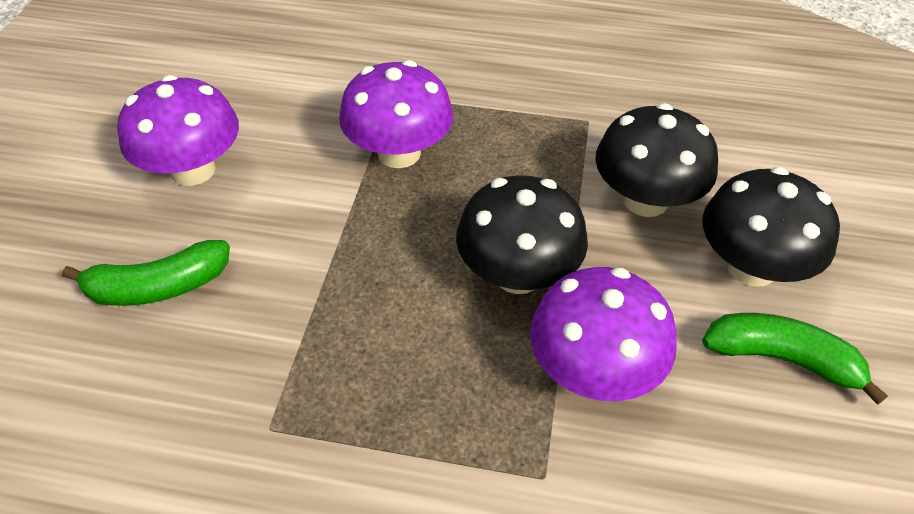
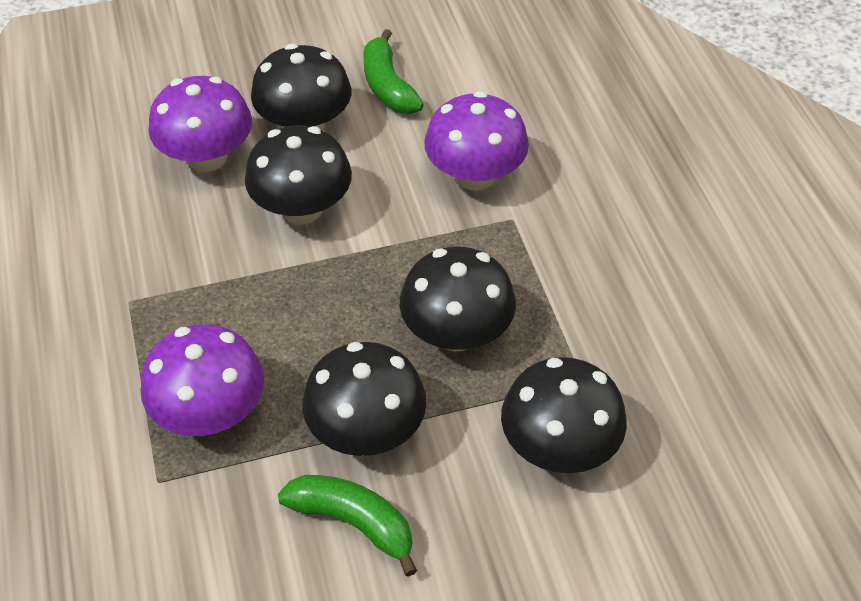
black mushroom: [456,175,588,294] [595,103,718,217] [702,167,840,287] = 3 -> [245,126,352,224] [251,44,351,131] [302,342,426,456] [400,247,516,352] [501,357,627,473] = 5

